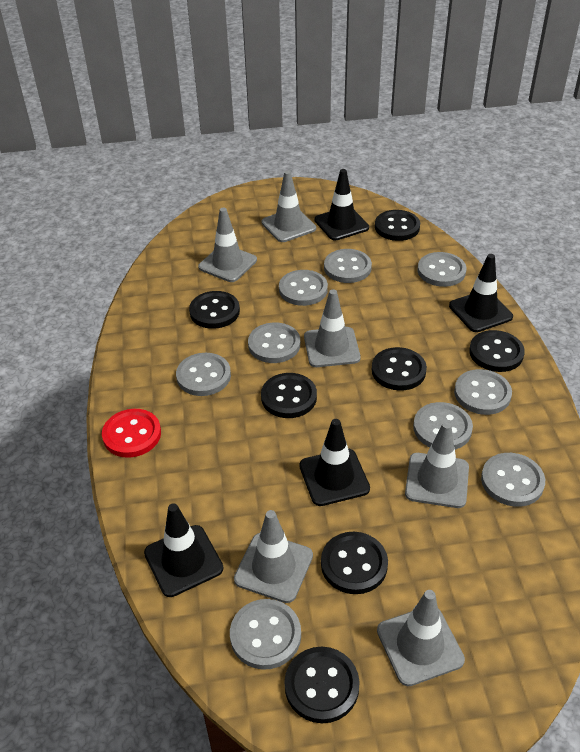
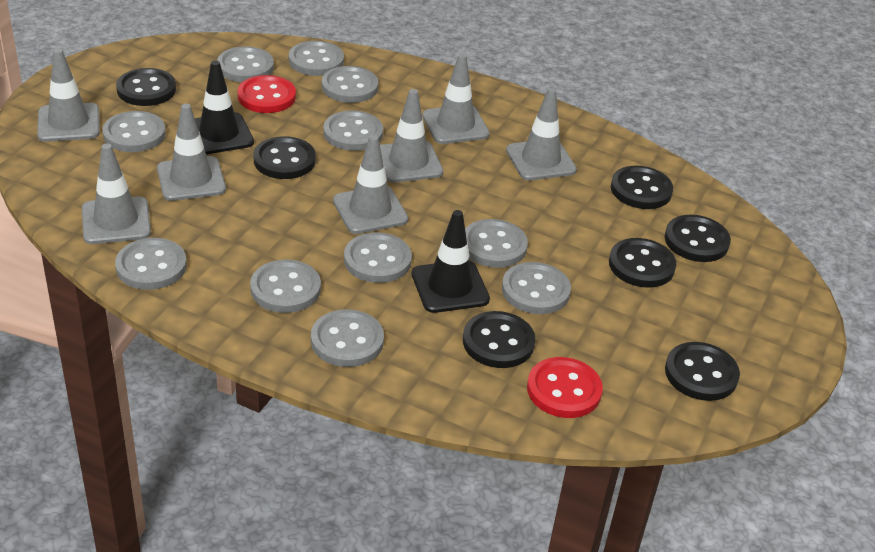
black traffic cone: [144,503,223,597] [299,419,370,506] [315,169,369,241] [449,254,513,332] = 4 -> [195,61,254,155] [412,210,490,313] = 2
grey button: [176,353,231,396] [230,599,301,670] [248,323,300,363] [279,270,328,306] [324,249,372,283] [413,402,473,450] [418,252,467,287] [454,369,512,415] [481,453,545,507] = 9 -> [103,111,166,152] [115,238,187,290] [217,46,274,82] [250,259,321,313] [289,41,344,76] [311,309,384,367] [322,66,379,103] [323,110,383,151] [344,232,412,283] [465,219,528,268] [502,262,571,314] = 11
grey traffic cone: [198,208,257,282] [234,510,313,603] [262,170,316,242] [304,289,361,367] [377,590,465,686] [405,422,469,508] = 6 -> [37,49,100,142] [82,144,151,244] [157,104,226,201] [333,135,408,234] [380,89,443,183] [422,54,490,144] [506,88,577,180] = 7
red button: [102,409,161,458] = 1 -> [237,75,296,113] [527,357,603,418] = 2

